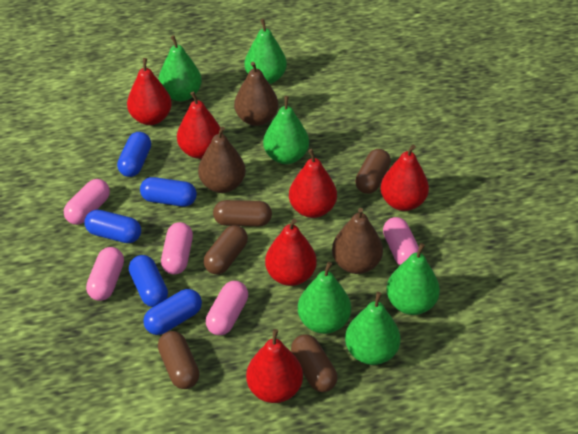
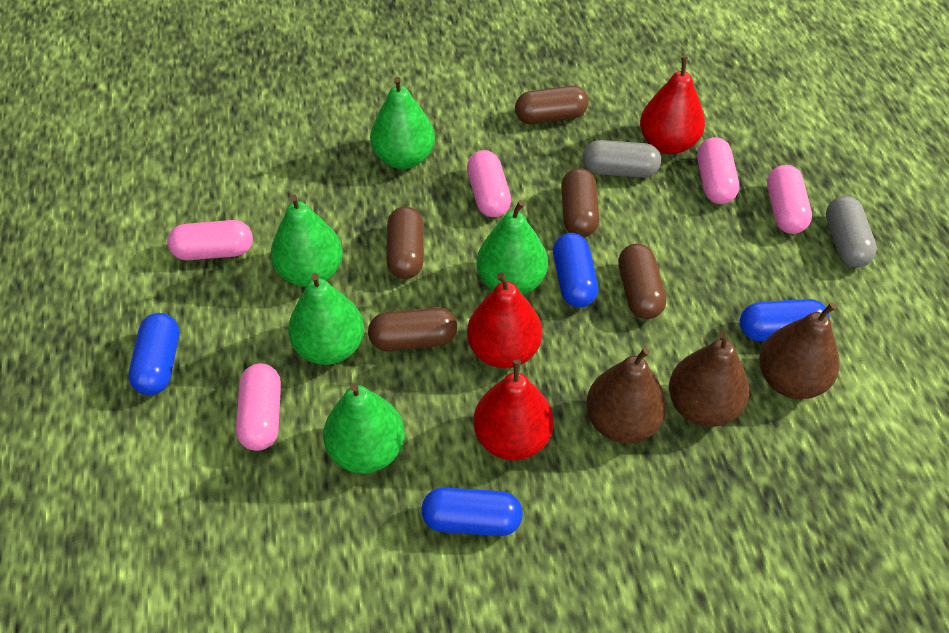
blue capsule: [84,210,141,243] [117,132,151,177] [129,255,168,307] [140,177,197,206] [143,289,202,335] = 5 -> [129,313,179,395] [421,487,523,536] [553,233,599,308] [740,299,829,341] = 4
green pear: [158,35,202,101] [244,19,287,84] [263,96,309,164] [298,262,351,334] [345,292,400,365] [386,243,440,315] = 6 -> [271,194,343,287] [288,273,364,365] [323,383,405,474] [370,77,435,169] [476,200,548,295] = 5
grey capsule: none = 0 -> [583,140,661,178] [826,196,877,268] = 2
red pear: [127,58,172,125] [177,91,220,159] [246,329,303,403] [265,218,317,286] [289,149,337,218] [380,145,429,211] = 6 -> [467,272,542,368] [473,360,554,461] [640,56,705,154] = 3

